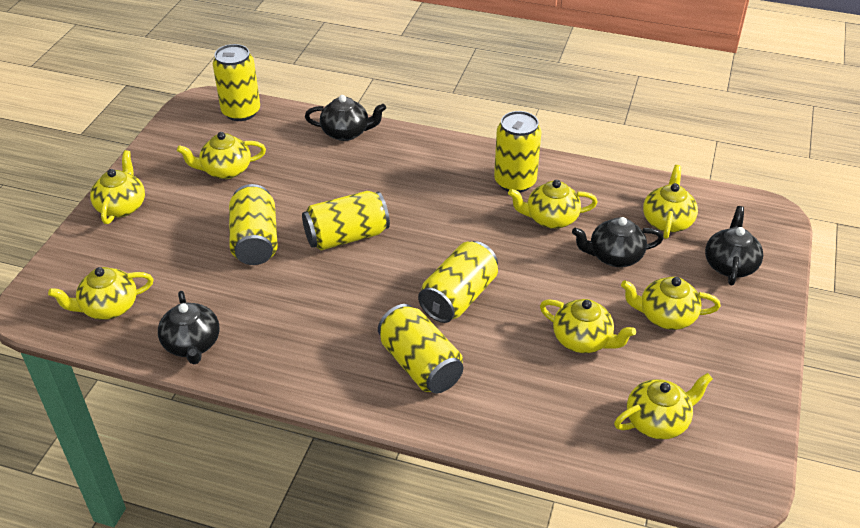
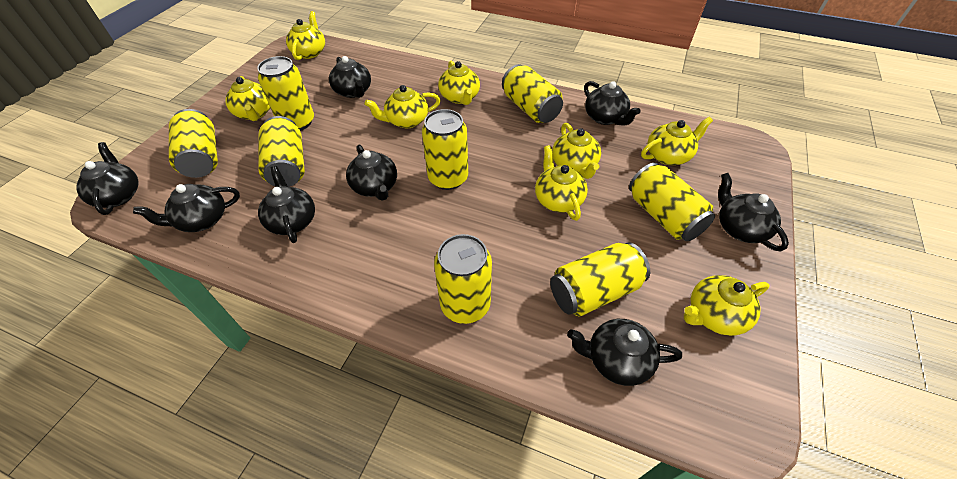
black teapot: [158,291,220,364] [305,95,386,141] [572,217,664,267] [705,206,763,285] = 4 -> [76,142,139,215] [133,184,240,232] [258,166,315,243] [329,56,371,98] [346,144,397,201] [567,319,682,386] [584,81,641,126] [718,173,789,251] = 8
yellow can: [213,44,260,121] [229,184,278,265] [302,191,390,250] [378,304,463,393] [418,241,498,323] [494,111,541,193] = 6 -> [169,109,218,178] [257,56,314,131] [258,116,305,187] [422,109,468,190] [434,234,492,324] [502,64,563,123] [550,242,650,316] [629,163,715,241] = 8

